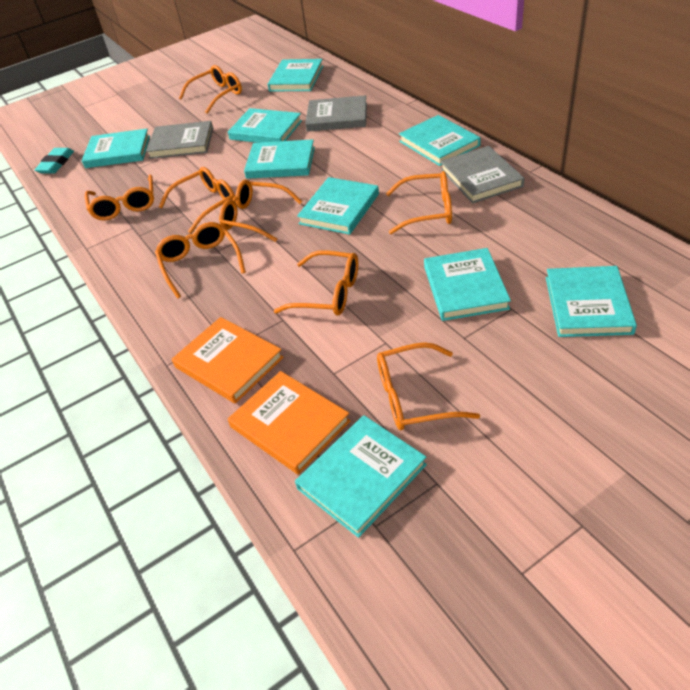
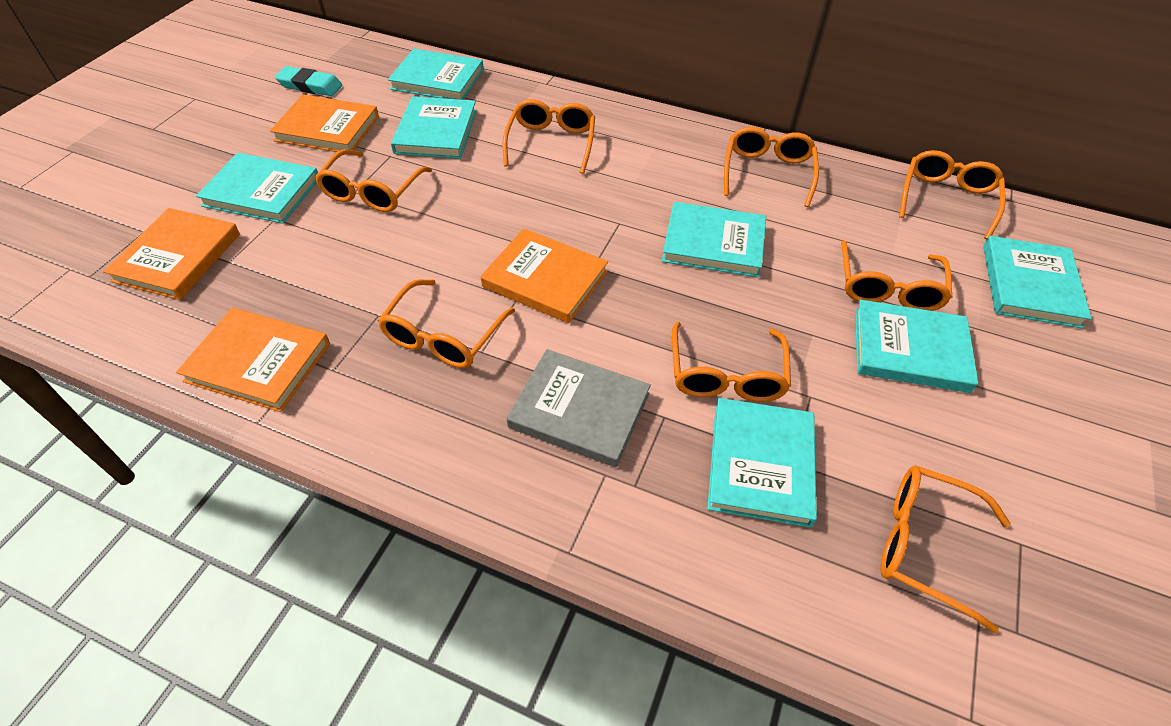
grey book: [146,121,213,159] [305,95,367,132] [440,146,524,203] = 3 -> [507,349,651,468] = 1
orange book: [172,317,283,404] [228,371,351,475] = 2 -> [103,208,240,300] [176,307,330,412] [270,94,379,152] [480,228,608,323] = 4
turquoise book: [82,129,150,168] [228,108,302,143] [244,139,315,179] [268,59,323,91] [295,415,427,538] [297,177,379,235] [399,115,481,166] [424,248,511,321] [546,266,637,337] = 9 -> [196,153,318,224] [388,49,484,100] [391,96,477,159] [662,202,766,277] [707,398,817,528] [855,300,978,393] [983,236,1092,329] = 7

